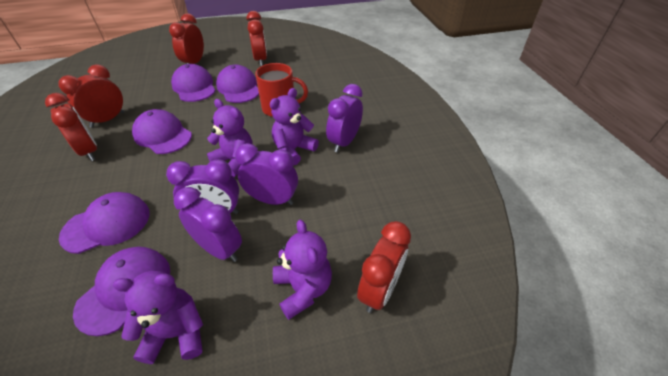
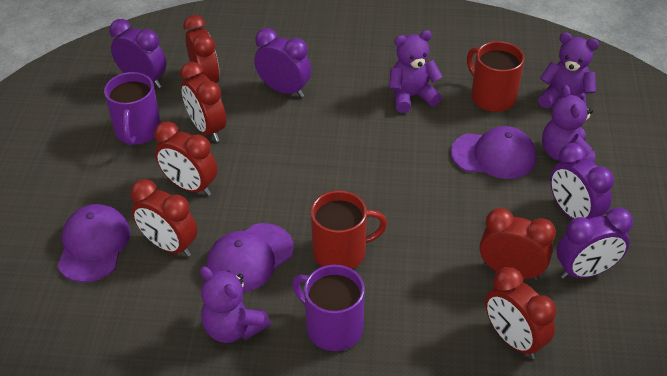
purple cap: [59,192,150,254] [73,247,170,336] [132,109,192,154] [171,64,216,102] [216,65,259,103] = 5 -> [58,204,130,283] [207,223,294,292] [451,126,536,179] = 3
purple mug: none = 0 -> [104,72,161,145] [292,264,365,351] = 2
red clock: [45,93,97,161] [59,64,125,128] [169,13,204,64] [246,11,267,66] [357,221,411,313] = 5 -> [131,179,198,257] [154,122,217,196] [180,62,226,142] [183,15,220,83] [480,208,556,280] [485,267,556,359] = 6
red mug: [255,63,308,117] = 1 -> [311,190,387,269] [467,41,524,112] = 2

